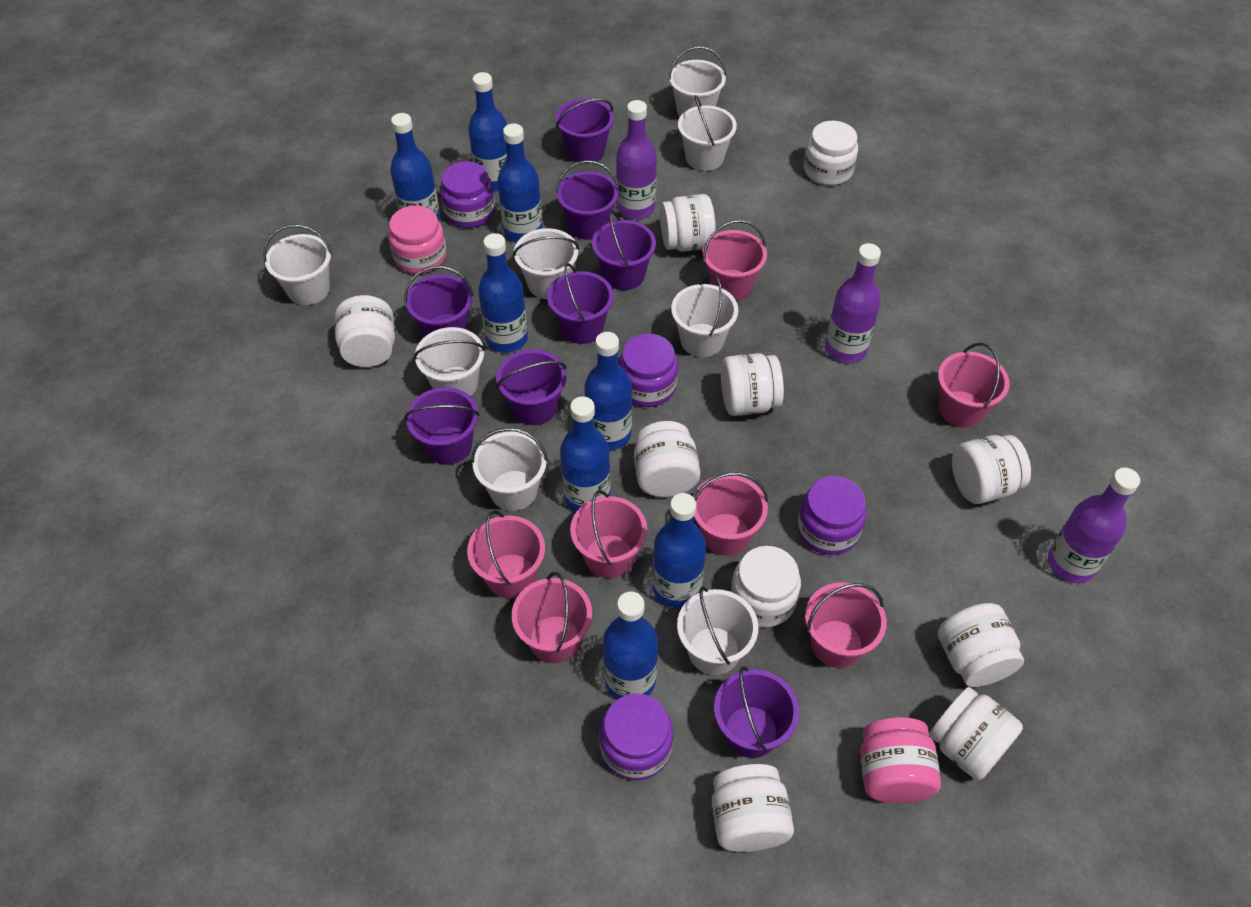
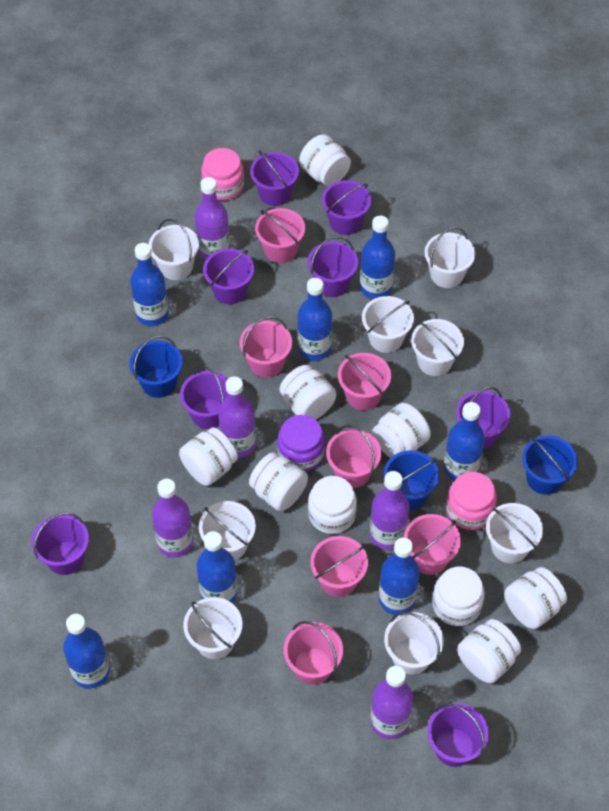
blue bottle: [390,113,440,221] [468,72,508,191] [478,233,528,353] [498,124,543,242] [560,396,611,512] [584,332,632,450] [603,591,658,699] [652,493,706,608] = 8 -> [63,614,110,689] [130,243,169,326] [197,531,237,603] [297,278,332,361] [360,216,395,299] [379,538,420,615] [444,402,485,481] = 7
blue bucket: none = 0 -> [129,336,183,398] [384,450,439,510] [522,435,578,495] = 3
purple bottle: [616,100,657,219] [825,243,881,363] [1048,468,1140,583] = 3 -> [152,479,193,557] [195,177,230,260] [218,376,256,458] [370,471,409,550] [370,666,413,739] = 5
purple jar: [440,161,495,228] [599,694,673,780] [618,334,678,407] [797,476,867,555] = 4 -> [277,415,325,471] = 1
white jar: [334,295,395,367] [634,421,700,497] [660,194,716,252] [712,764,794,852] [721,353,784,416] [731,546,801,627] [804,121,858,185] [929,687,1023,780] [938,603,1024,687] [952,435,1031,504] = 10 -> [179,427,238,486] [249,452,308,511] [280,365,336,420] [299,134,351,186] [308,476,357,534] [372,403,431,458] [432,567,485,626] [457,619,521,683] [504,567,567,629] = 9

